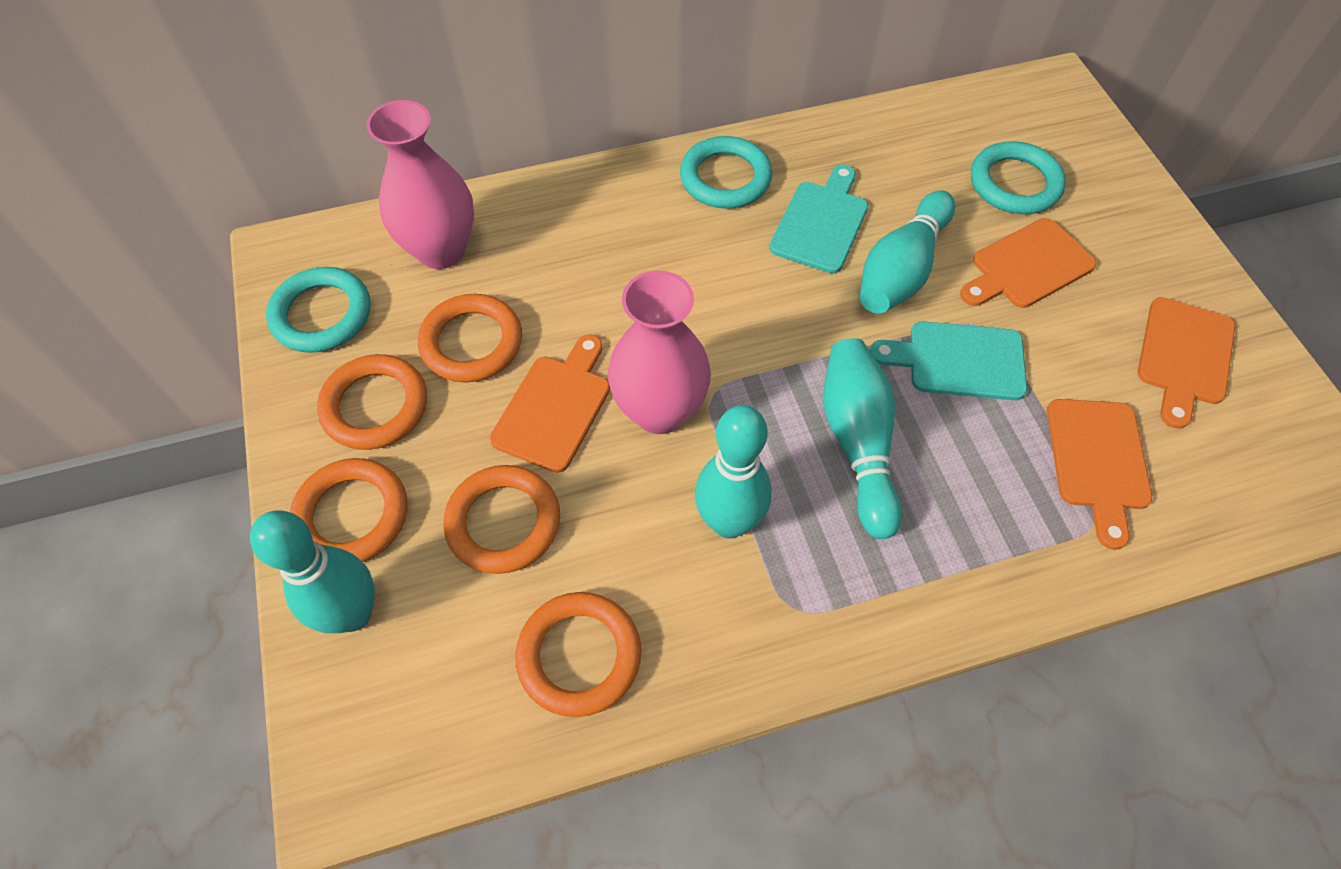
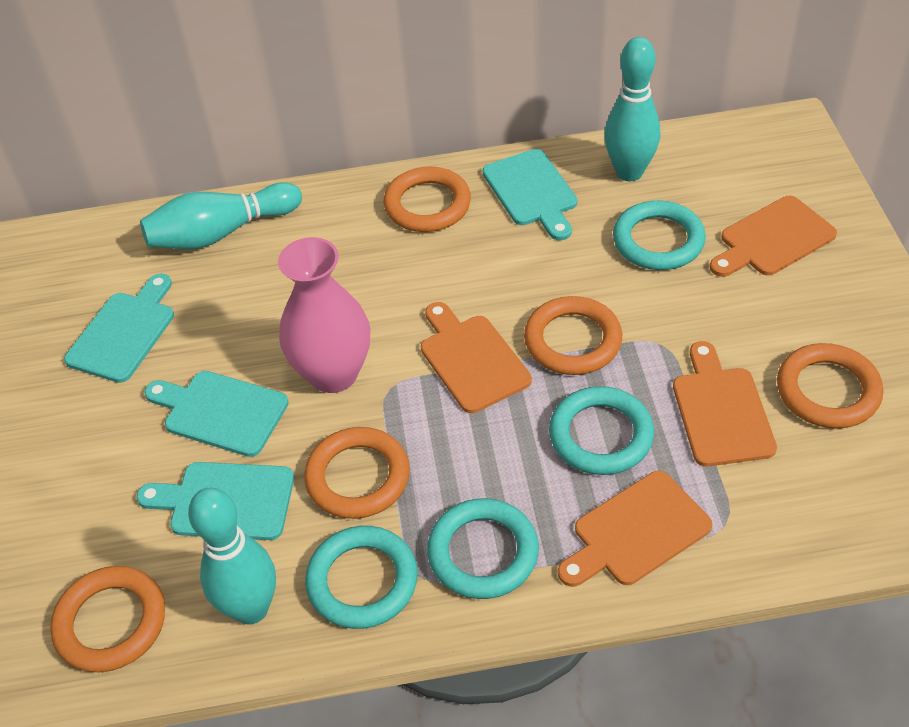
pink vase: [366,100,474,269] [608,270,711,434] = 2 -> [278,237,370,393] = 1
turquoise bowling pin: [250,511,375,633] [695,405,772,539] [823,338,902,539] [860,190,956,314] = 4 -> [140,182,302,249] [188,488,276,625] [604,37,660,181] = 3
turquoise cutting board: [769,165,868,273] [870,321,1027,400] = 2 -> [64,273,174,383] [137,462,294,540] [144,371,289,457] [483,149,577,240] = 4
turquoise ring: [266,267,371,353] [680,136,772,209] [971,141,1066,214] = 3 -> [305,526,418,629] [427,498,539,599] [549,386,654,475] [613,200,706,270] = 4

